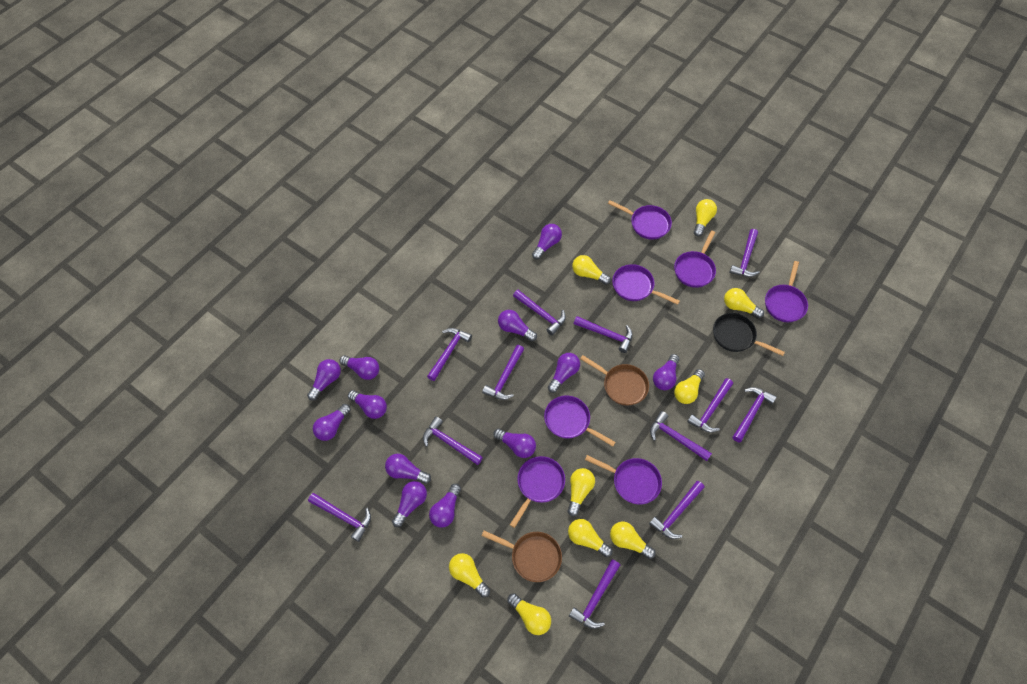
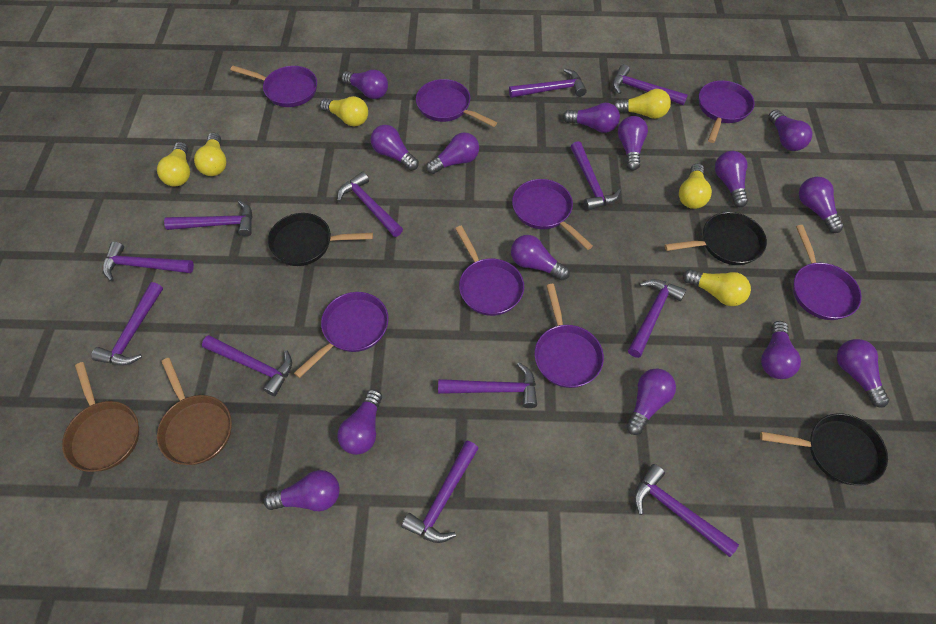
black pan: [713,313,785,356] = 1 -> [268,213,373,266] [664,212,767,265] [760,413,888,486] = 3
purple light bulb: [307,359,341,401] [313,404,351,441] [339,355,379,380] [348,390,387,419] [385,454,431,484] [392,481,427,527] [429,484,461,528] [493,429,536,458] [498,310,537,341] [532,224,562,259] [548,353,580,393] [653,354,679,390] = 12 -> [264,470,340,511] [337,389,382,455] [342,70,388,99] [370,125,419,171] [426,132,479,174] [511,235,570,280] [563,103,620,133] [618,116,648,171] [626,368,676,435] [715,151,748,207] [761,321,801,379] [768,110,812,151] [799,177,844,233] [837,339,890,408] = 14
purple pan: [510,456,565,528] [544,396,616,447] [585,455,662,504] [608,200,672,240] [612,264,680,305] [674,230,716,288] [765,261,808,322] = 7 -> [231,66,317,107] [294,292,389,378] [416,79,497,127] [455,226,524,316] [512,179,593,250] [534,284,604,388] [699,80,755,143] [793,225,862,320] = 8
yellow light bulb: [449,553,490,597] [507,593,551,635] [567,468,595,517] [568,519,613,557] [572,255,611,285] [610,522,656,559] [674,369,705,404] [694,199,717,237] [724,288,764,318] = 9 -> [157,142,190,186] [194,133,227,176] [320,96,368,127] [613,89,671,119] [679,164,712,209] [683,269,751,306] = 6

